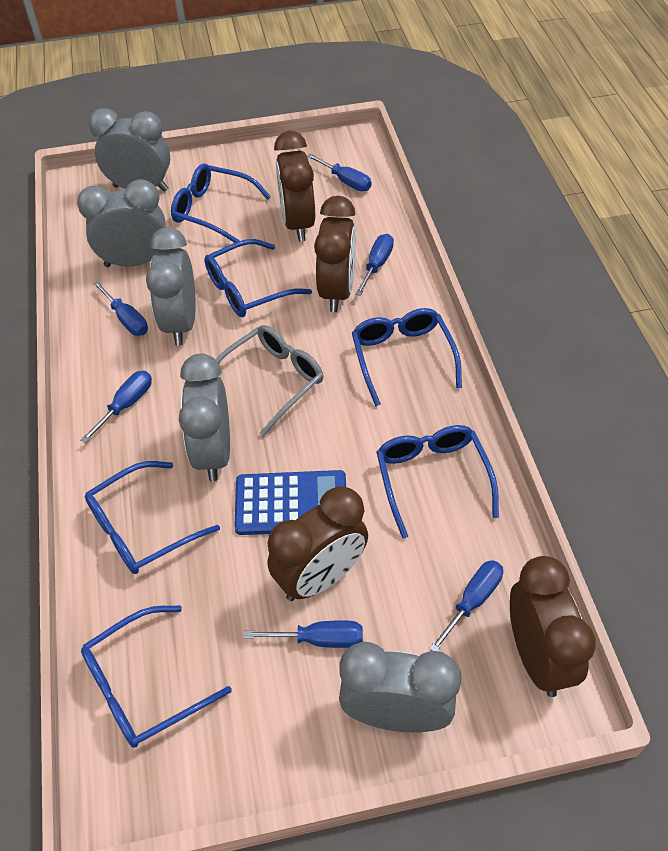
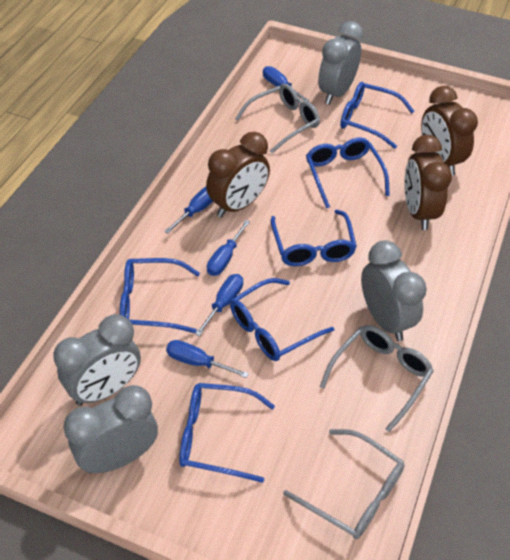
blue calculator: [234,470,346,535] = 1 -> none = 0
blue screwdriver: [81,371,152,443] [93,281,148,336] [244,620,363,648] [307,154,371,191] [355,234,394,296] [429,560,503,651] = 6 -> [164,187,213,234] [166,340,249,378] [195,274,243,336] [207,220,250,276] [263,66,309,102] = 5
brown clock: [267,486,368,601] [274,131,315,242] [314,196,356,312] [510,556,596,697] = 4 -> [206,132,270,217] [405,135,452,230] [421,86,478,176] = 3
grey clock: [77,179,166,267] [89,108,170,192] [146,227,196,346] [179,354,230,482] [339,642,461,733] = 5 -> [53,314,141,406] [64,385,158,473] [318,21,363,105] [361,240,427,341] = 4
grey glasses: [216,325,324,437] = 1 -> [235,84,320,153] [283,429,405,539] [320,325,434,432] = 3

